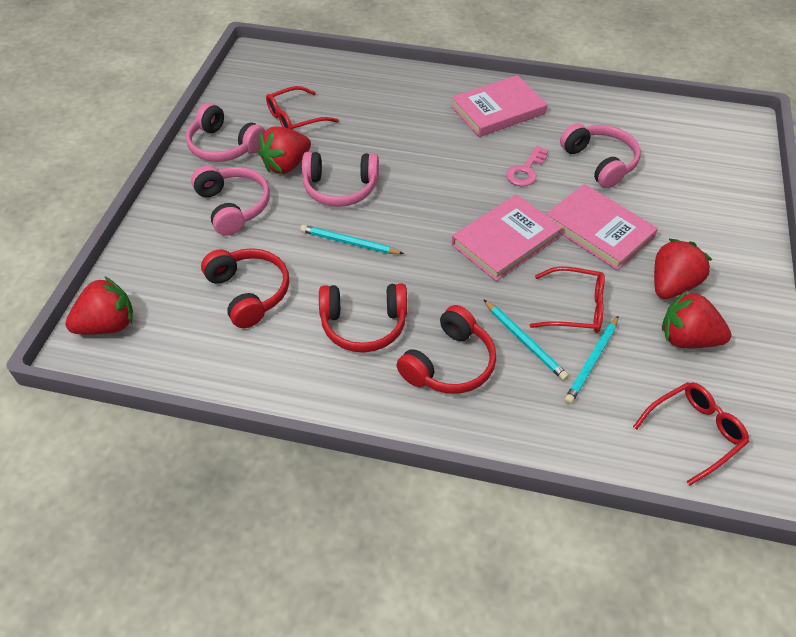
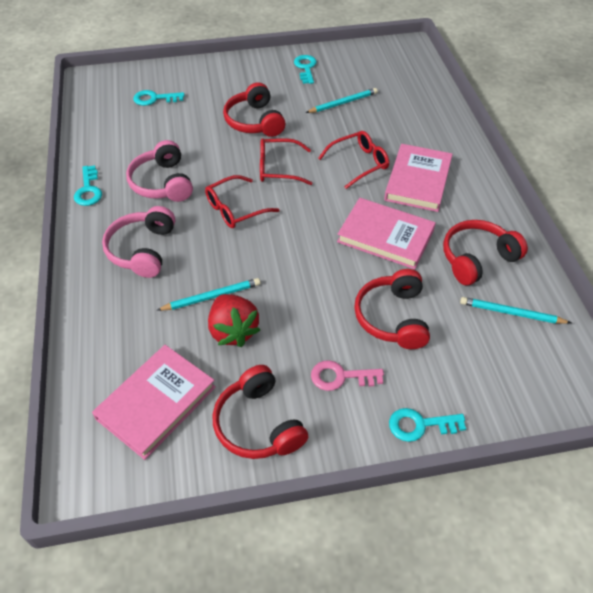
pink headphones: [186,103,265,162] [191,166,270,236] [302,152,379,207] [560,123,641,188] = 4 -> [102,206,175,278] [126,140,193,202] = 2
red headphones: [201,248,289,328] [319,283,407,353] [397,305,496,394] = 3 -> [213,365,308,459] [223,82,285,137] [354,269,430,349] [443,220,528,285] = 4
red strawberry: [65,276,133,335] [258,126,311,174] [654,239,712,299] [662,291,731,348] = 4 -> [208,294,260,347] = 1
turquoise key: none = 0 -> [74,165,102,206] [133,90,185,106] [294,55,317,84] [389,408,466,442] = 4

